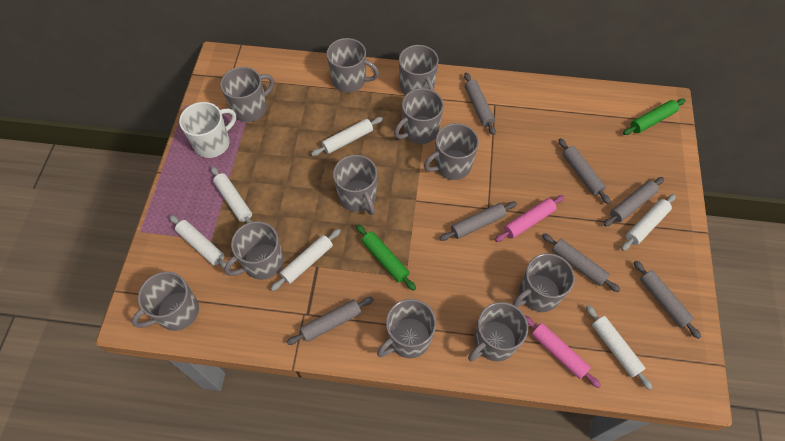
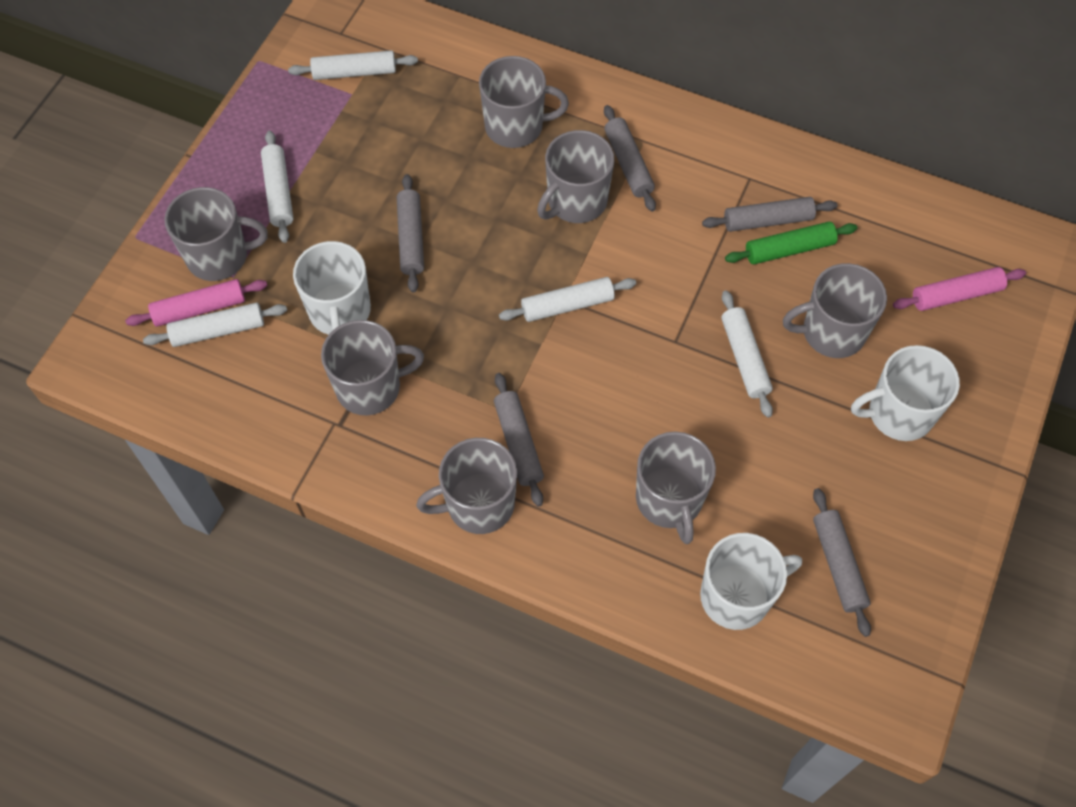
green rolling pin: [356,224,416,291] [623,99,686,135] = 2 -> [725,222,857,264] = 1
grey mug: [132,272,199,331] [220,67,274,122] [224,221,284,280] [327,38,379,93] [333,155,377,215] [377,299,436,358] [394,88,444,144] [399,45,439,95] [424,123,479,180] [468,302,528,362] [513,253,575,312] = 11 -> [164,187,268,281] [321,320,424,415] [416,438,517,534] [479,56,569,148] [537,130,614,223] [636,432,716,544] [783,263,887,358] = 7
grey rolling pin: [287,297,374,345] [440,202,517,241] [464,73,496,135] [542,233,621,292] [559,138,610,204] [604,177,664,227] [634,260,701,339] = 7 -> [397,174,424,292] [494,373,544,507] [604,105,656,211] [702,197,837,232] [813,488,871,637] = 5
white mug: [179,102,236,158] = 1 -> [293,241,371,335] [700,533,802,630] [851,345,960,441] = 3
white rolling pin: [169,215,231,270] [211,166,252,223] [271,229,341,291] [311,117,383,156] [586,305,652,390] [621,194,676,251] = 6 -> [143,303,287,347] [261,130,293,243] [288,50,418,80] [499,277,636,322] [721,290,773,417] = 5

